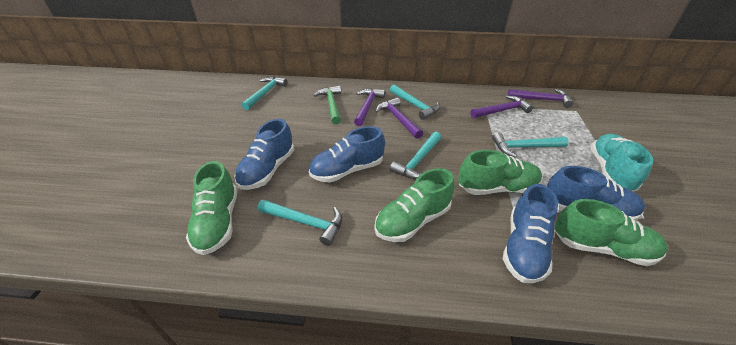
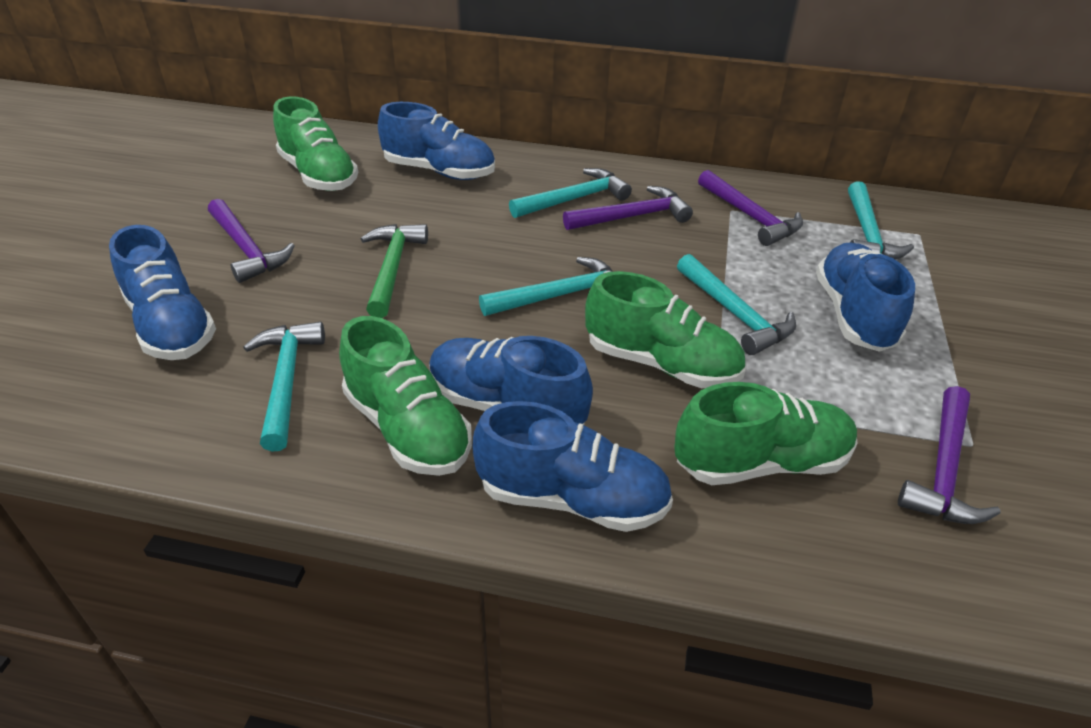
blue shoe: [234,119,294,190] [309,126,385,182] [503,184,558,284] [547,166,645,221] = 4 -> [109,225,216,360] [378,102,495,180] [429,336,593,425] [473,401,673,532] [816,242,915,352] = 5
turquoise shoe: [590,134,653,191] = 1 -> none = 0

